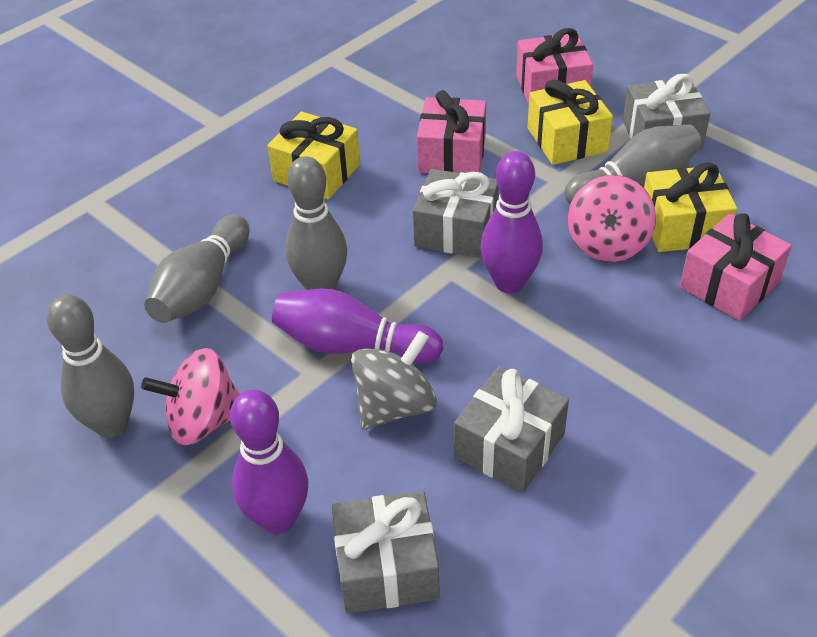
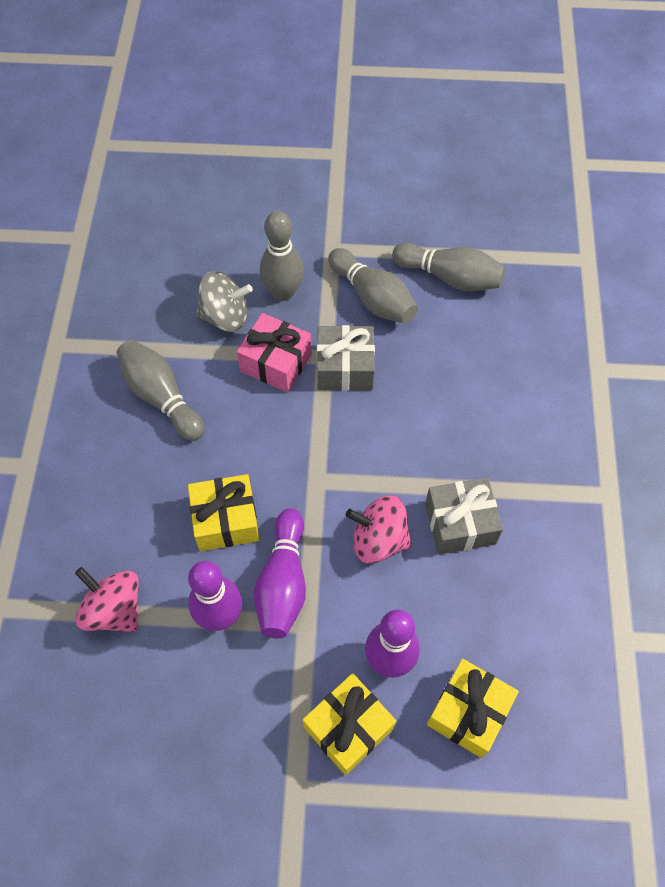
grey gift: [332,491,440,614] [413,169,499,258] [454,366,569,493] [623,74,710,150] = 4 -> [317,325,375,391] [425,478,503,555] = 2
pink gift: [417,90,486,173] [516,28,593,104] [680,213,792,321] = 3 -> [237,313,312,393] = 1

